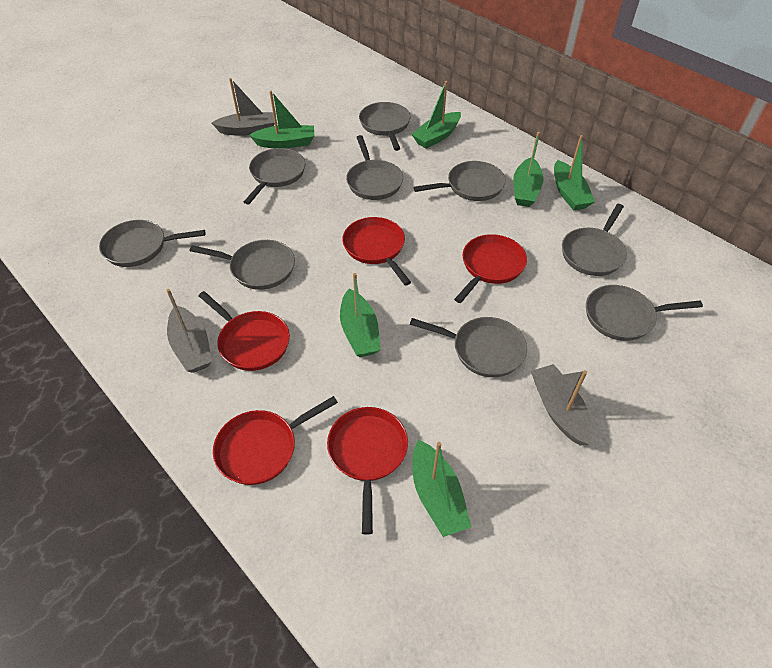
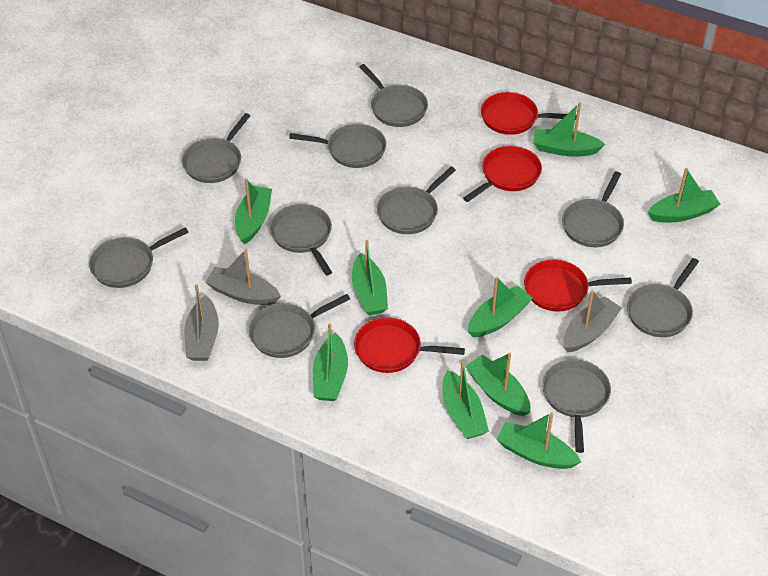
green boat: [249,91,315,148] [340,273,381,357] [412,81,461,149] [412,440,471,537] [513,132,543,207] [554,135,595,211] = 6 -> [235,179,272,245] [313,323,348,401] [352,240,388,315] [443,361,489,439] [465,353,530,416] [468,277,533,337] [496,412,581,469] [533,103,605,157] [648,168,720,222] = 9
grey pan: [99,220,205,267] [190,240,295,290] [244,148,305,204] [346,135,403,200] [359,102,411,151] [410,317,527,377] [414,161,506,201] [562,204,627,276] [586,285,703,341] = 9 -> [89,227,189,288] [182,113,250,183] [249,294,350,358] [270,204,332,275] [289,124,386,168] [359,64,428,127] [377,167,456,234] [542,359,611,453] [562,171,624,247] [627,258,699,337] = 10
red pan: [199,291,290,371] [213,396,338,485] [327,407,408,535] [342,217,411,286] [454,234,527,303] = 5 -> [354,317,465,373] [463,146,542,202] [481,92,577,135] [524,259,632,312] = 4

